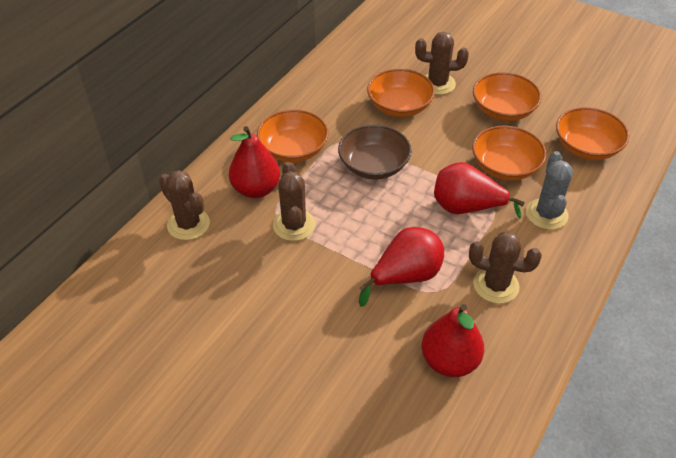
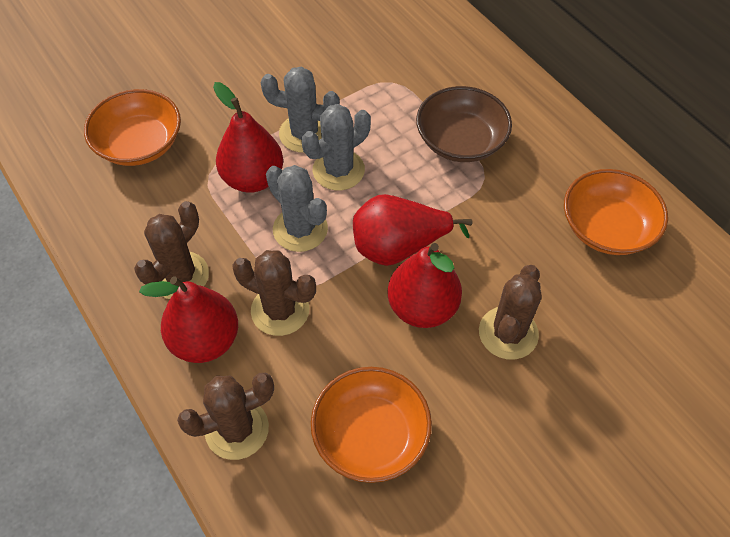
grey cactus: [526,151,573,230] = 1 -> [261,67,340,153] [266,165,328,252] [302,104,371,190] = 3
orange bowl: [257,109,328,162] [367,69,435,117] [472,126,547,181] [473,72,541,121] [556,107,629,160] = 5 -> [84,89,181,166] [311,367,432,483] [564,169,668,255] = 3

